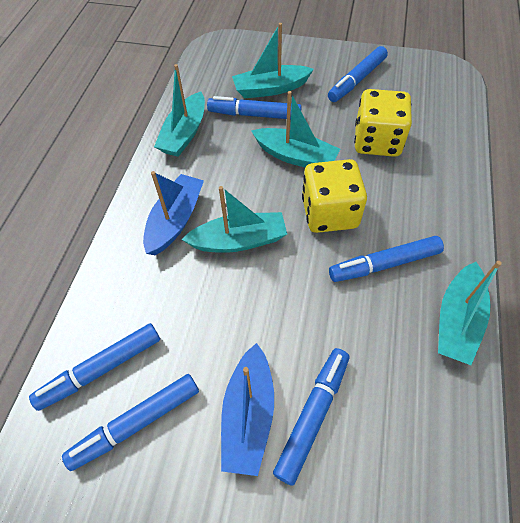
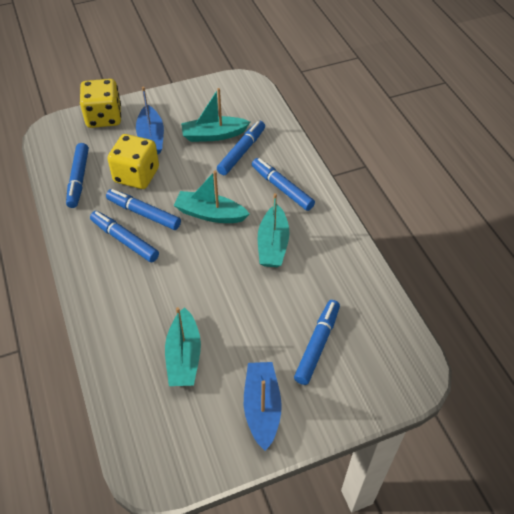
turquoise boat: [154,64,205,157] [181,186,287,253] [232,23,314,98] [252,91,340,168] [438,261,502,365] = 5 -> [165,307,201,386] [173,171,250,223] [181,88,250,142] [258,193,289,267] = 4

